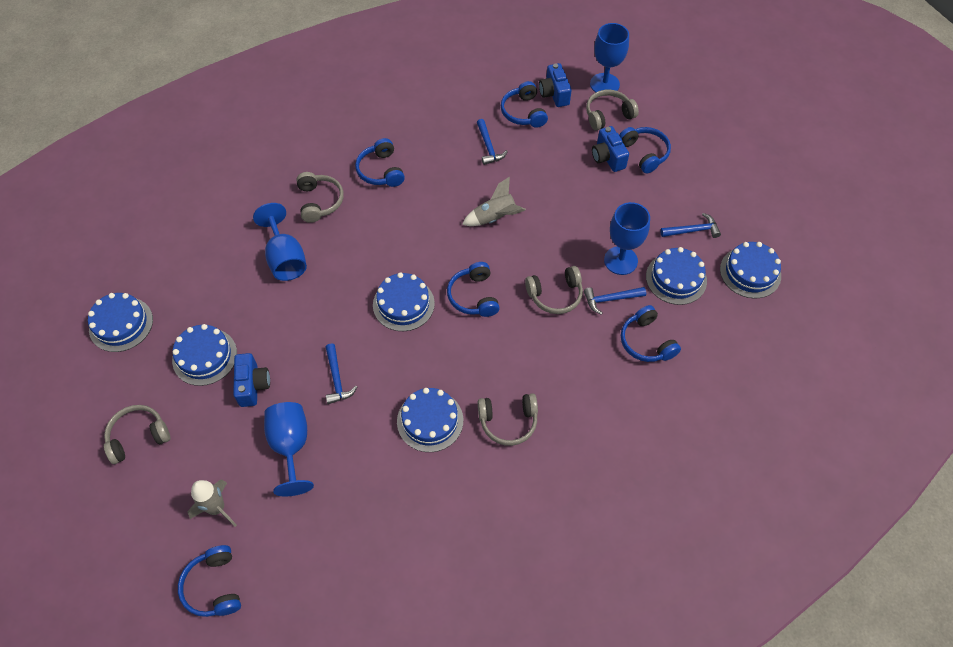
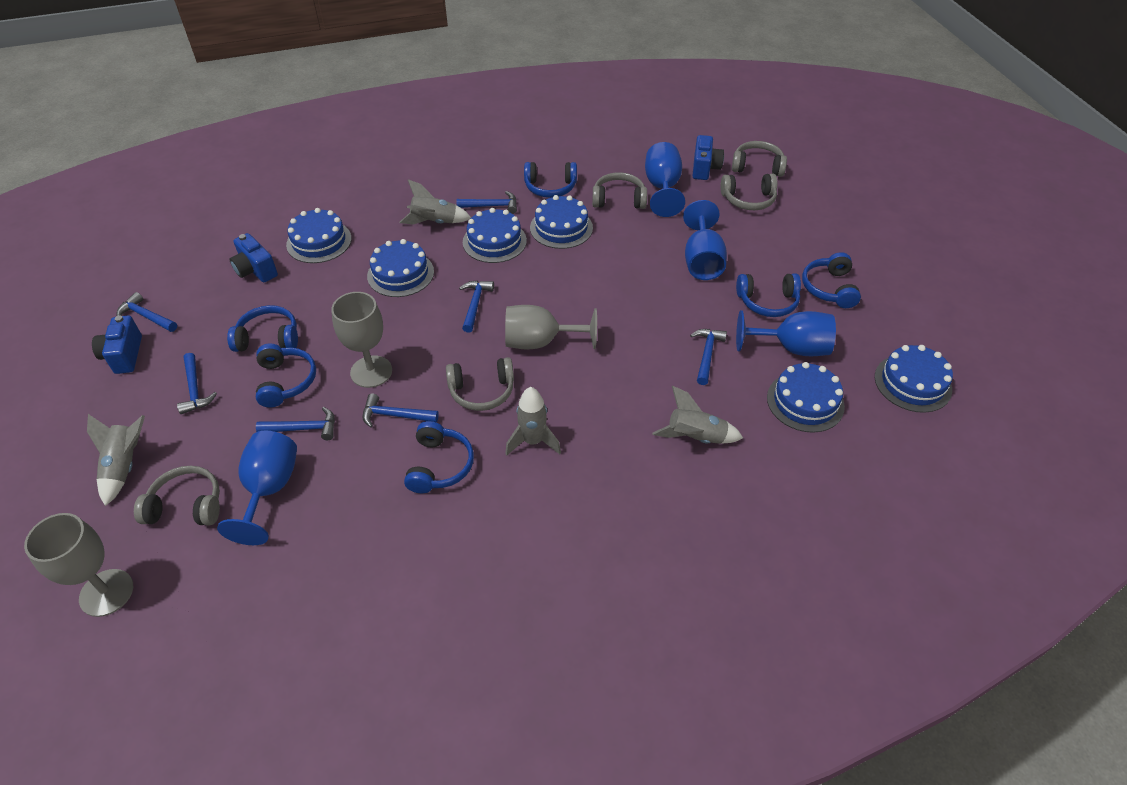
blue hammer: [325,344,357,404] [477,119,508,165] [584,287,646,315] [660,213,721,238] = 4 -> [116,292,177,332] [177,353,217,414] [256,407,335,440] [363,393,439,428] [456,191,517,214] [459,281,494,333] [690,329,727,385] = 7
grey goblet: none = 0 -> [24,513,133,617] [331,292,392,388] [505,305,597,349] = 3
grey rocket: [188,479,237,527] [462,176,526,226] = 2 -> [87,414,145,506] [400,179,471,225] [505,387,561,456] [653,386,743,444] = 4

